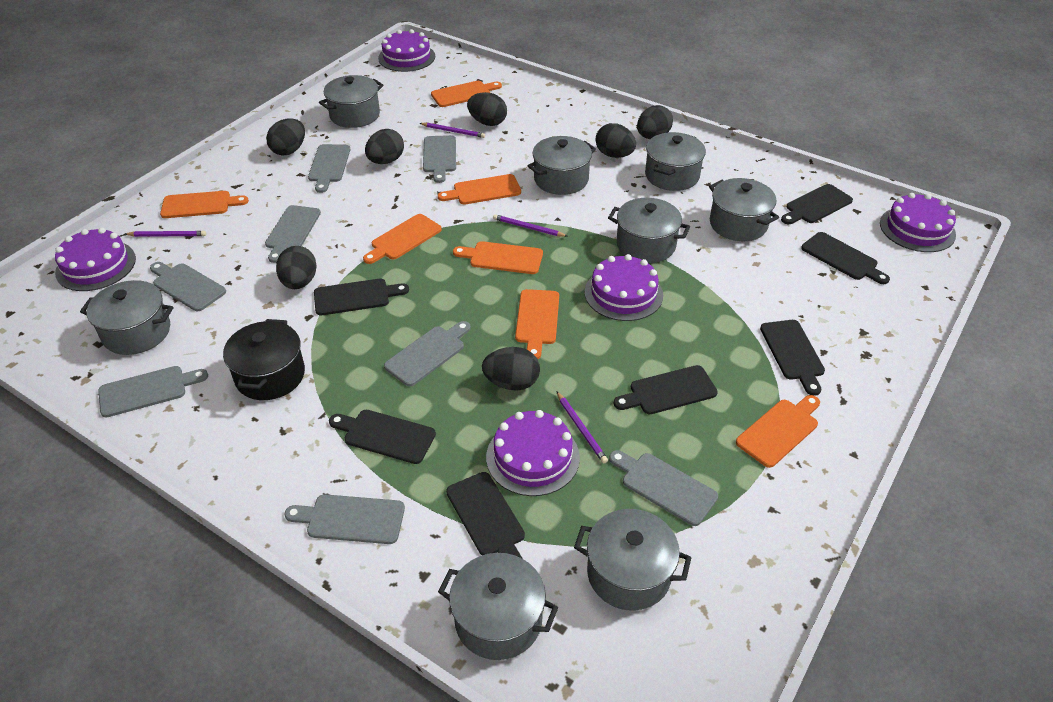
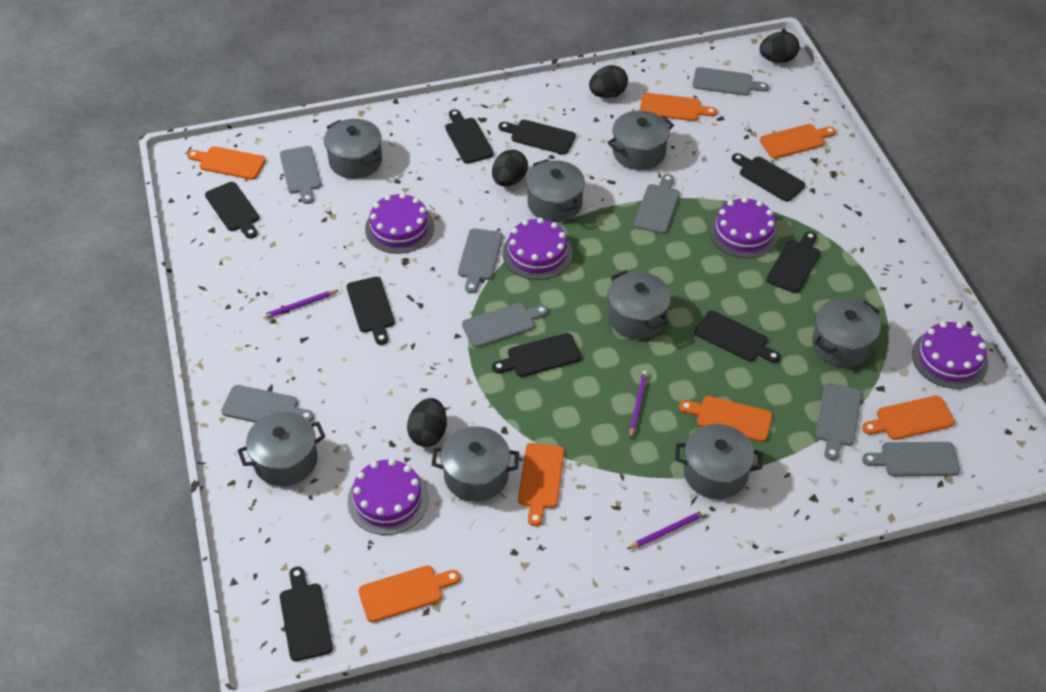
black cutting board: [314,279,409,315] [329,410,436,464] [446,472,525,559] [613,365,718,414] [760,320,825,396] [781,184,853,224] [801,232,890,284] = 7 -> [205,182,259,239] [280,567,333,661] [347,277,395,345] [445,109,494,164] [492,333,581,377] [499,120,576,155] [694,311,781,363] [732,153,805,202] [766,231,820,293] = 9
black egg: [266,118,305,156] [276,246,317,289] [365,129,404,164] [467,92,507,126] [482,347,540,391] [596,123,636,158] [637,105,673,139] = 7 -> [407,398,447,447] [492,150,528,187] [589,65,628,98] [759,31,799,63] = 4
black pot: [223,319,305,400] = 1 -> none = 0
purple pencil: [125,231,206,237] [419,123,485,138] [493,214,567,237] [556,391,608,463] = 4 -> [262,290,339,319] [627,510,706,549] [630,371,648,439] = 3

